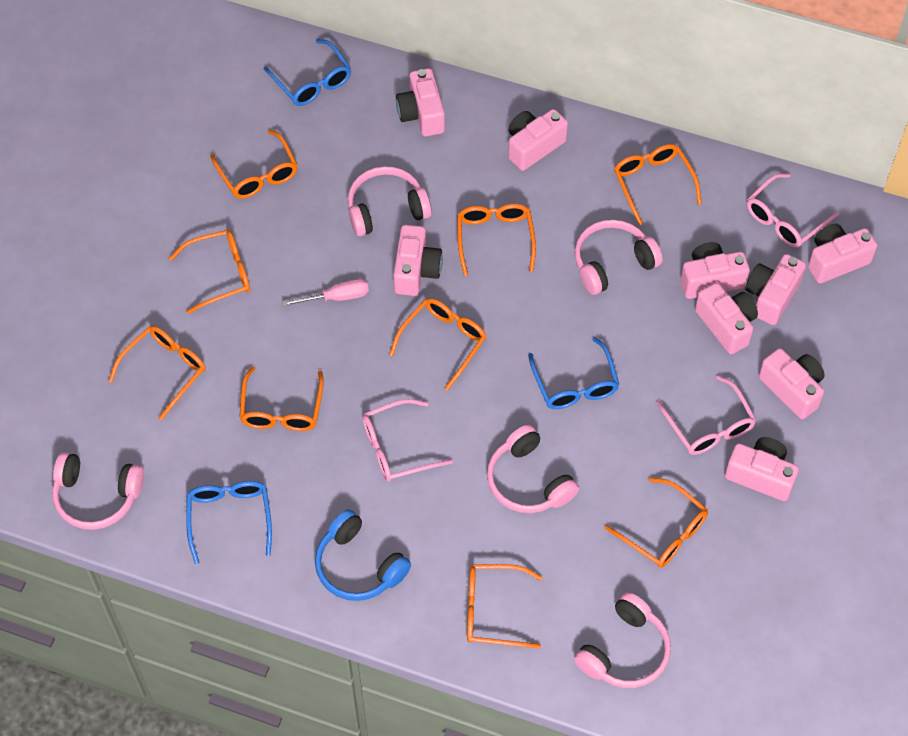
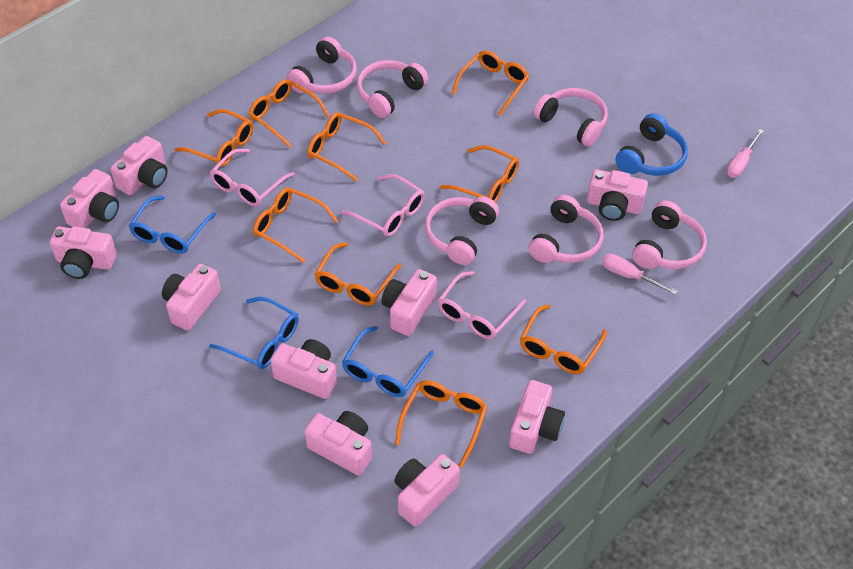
pink camera: [393,225,443,296] [396,68,445,136] [508,109,568,171] [680,242,750,299] [695,283,758,354] [725,437,799,501] [745,254,806,325] [759,348,825,419] [808,224,877,284] = 9 -> [50,226,117,279] [60,169,119,228] [110,136,168,195] [162,264,221,331] [270,339,337,399] [305,411,372,475] [381,269,437,336] [395,454,460,527] [509,380,565,454] [587,169,648,221] = 10
pink headphones: [52,452,144,530] [348,166,432,236] [487,425,579,513] [574,220,663,295] [574,592,671,688] = 5 -> [286,37,357,94] [357,60,428,118] [425,196,499,265] [529,195,604,263] [534,88,608,147] [632,201,707,269] = 6
pink screwdriver: [282,279,369,307] = 1 -> [602,254,678,295] [727,129,764,178] = 2

